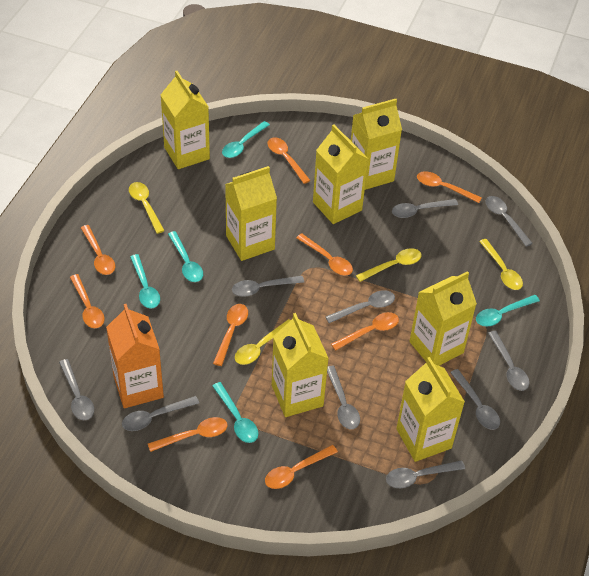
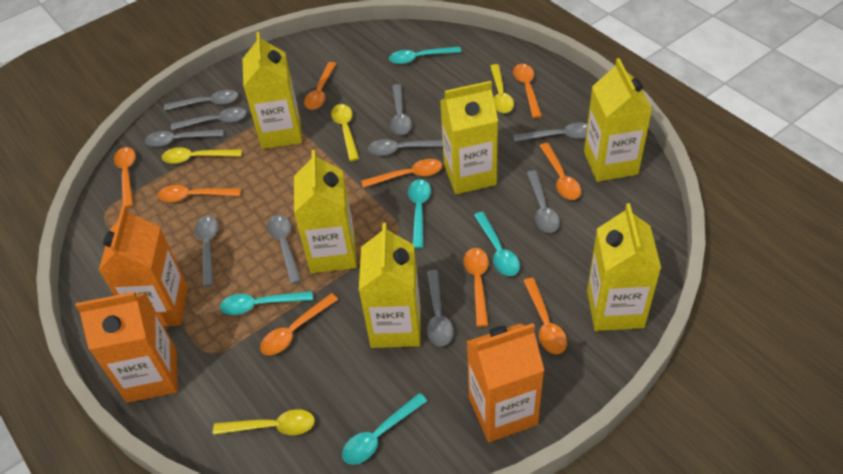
orange carton: [106,304,164,408] = 1 -> [76,292,178,403] [99,206,188,326] [467,323,545,442] = 3
yellow carton: [160,71,210,169] [225,166,277,261] [272,313,329,417] [313,124,368,224] [351,99,402,190] [396,357,465,462] [409,271,477,366] = 7 -> [242,32,302,149] [294,150,357,273] [359,223,421,348] [440,81,498,194] [584,58,652,182] [587,203,661,331] = 6

